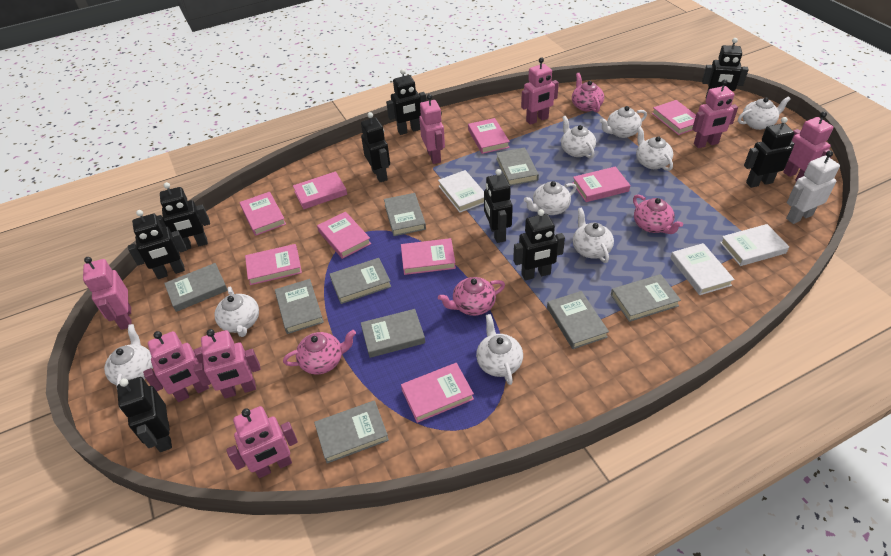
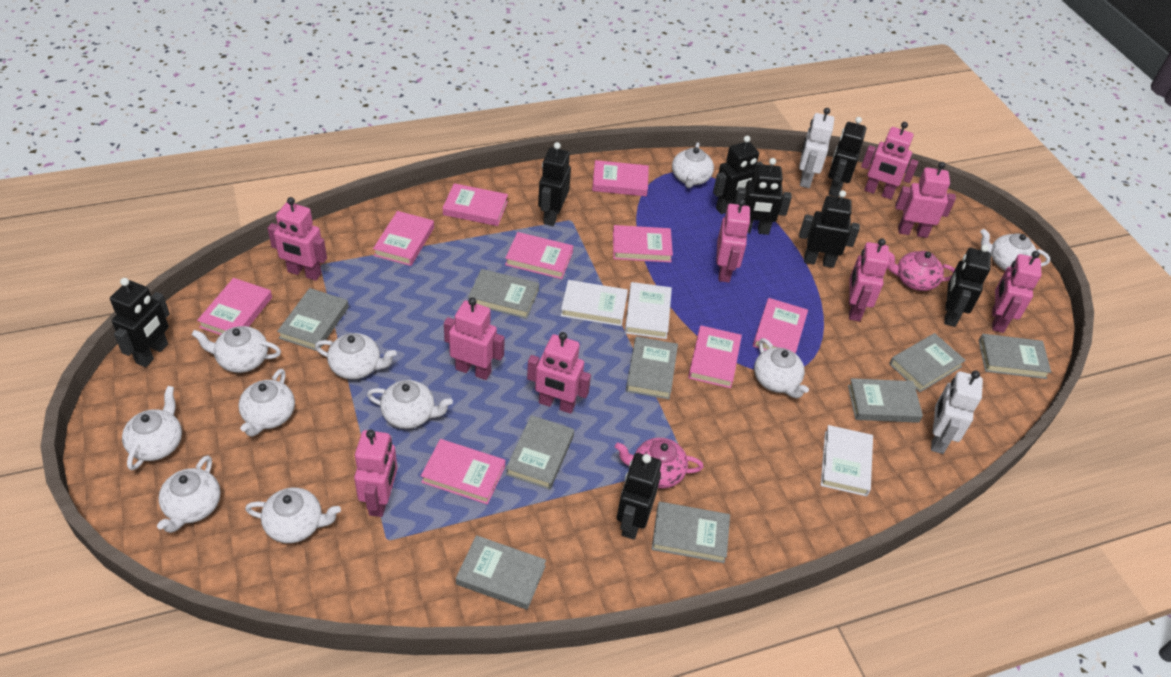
black robot: [117,377,172,452] [128,210,187,279] [157,182,210,250] [361,112,390,182] [386,69,426,135] [484,169,513,243] [513,209,565,280] [702,38,748,97] [744,117,795,188] = 9 -> [110,278,170,367] [538,142,571,226] [617,453,661,540] [713,136,764,214] [734,158,792,235] [799,190,860,268] [828,117,866,197] [944,245,991,327] = 8
pink robot: [83,257,132,330] [143,331,209,402] [194,329,261,398] [226,406,298,478] [419,94,445,164] [521,57,559,125] [692,79,738,148] [783,112,833,181] = 8 -> [267,197,327,281] [354,430,398,517] [444,297,505,380] [527,332,591,414] [716,199,751,283] [849,238,889,321] [861,122,919,199] [895,162,956,238] [992,251,1042,333] = 9
pink teapot: [283,330,356,374] [438,277,505,316] [572,73,604,112] [633,195,683,234] = 4 -> [615,438,704,489] [887,251,955,291] = 2
white robot: [786,150,840,224] = 1 -> [799,108,834,188] [931,371,983,454] = 2
white teapot: [104,324,153,386] [215,287,259,337] [476,314,523,385] [524,181,577,215] [561,116,596,159] [573,207,614,263] [600,106,647,138] [636,126,673,171] [738,97,791,130] = 9 -> [122,386,182,470] [157,455,221,533] [191,326,281,373] [239,369,295,437] [245,488,341,543] [315,333,397,380] [367,380,453,429] [672,142,714,188] [754,338,809,398] [980,229,1050,271] = 10

